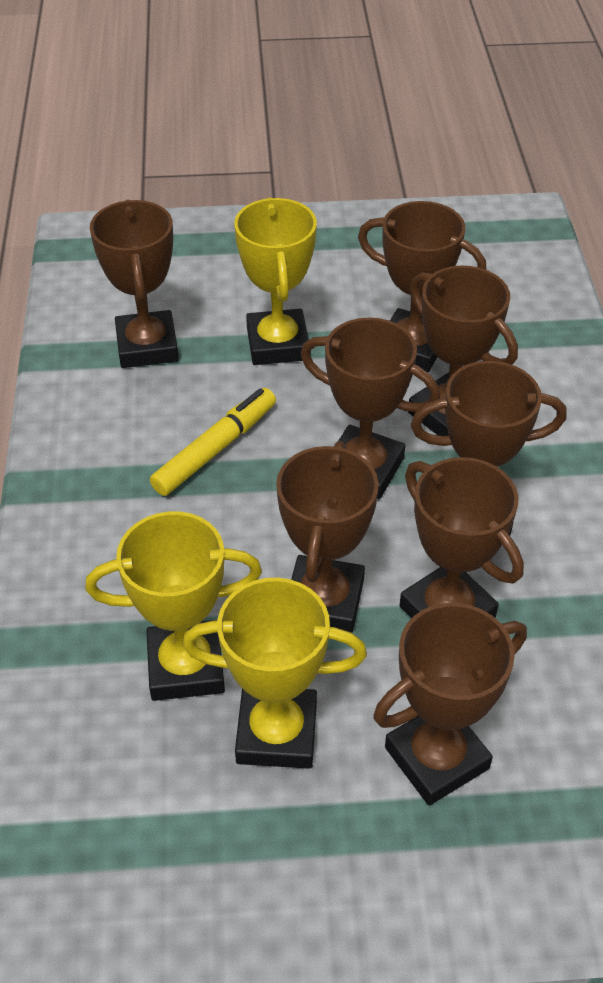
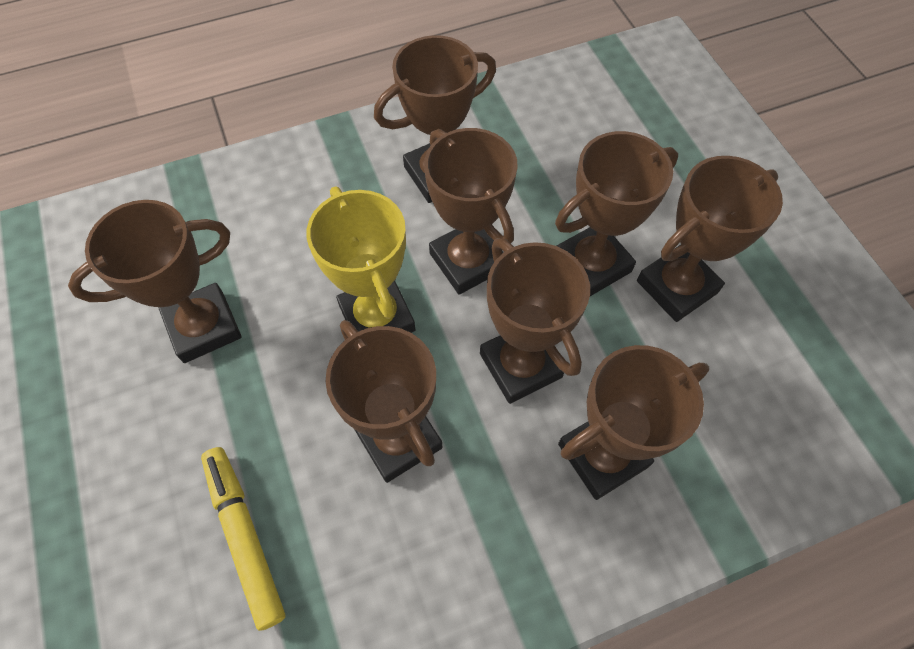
yellow trophy: [85,511,262,701] [182,578,367,769] [234,197,317,365] = 3 -> [306,187,415,333] = 1

